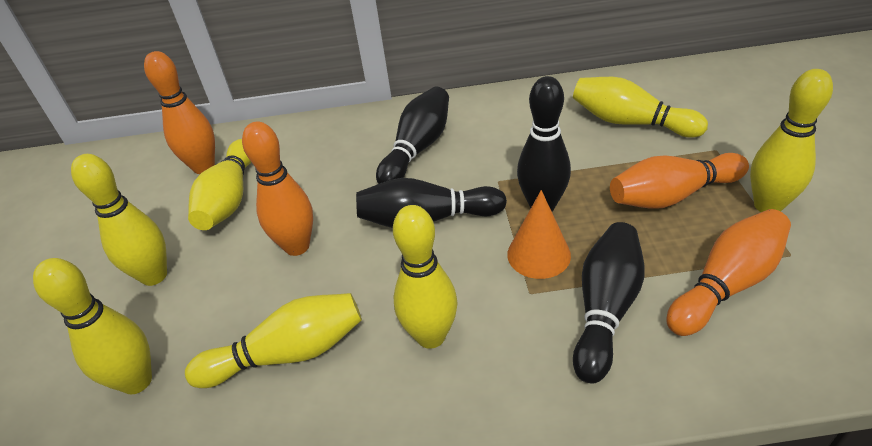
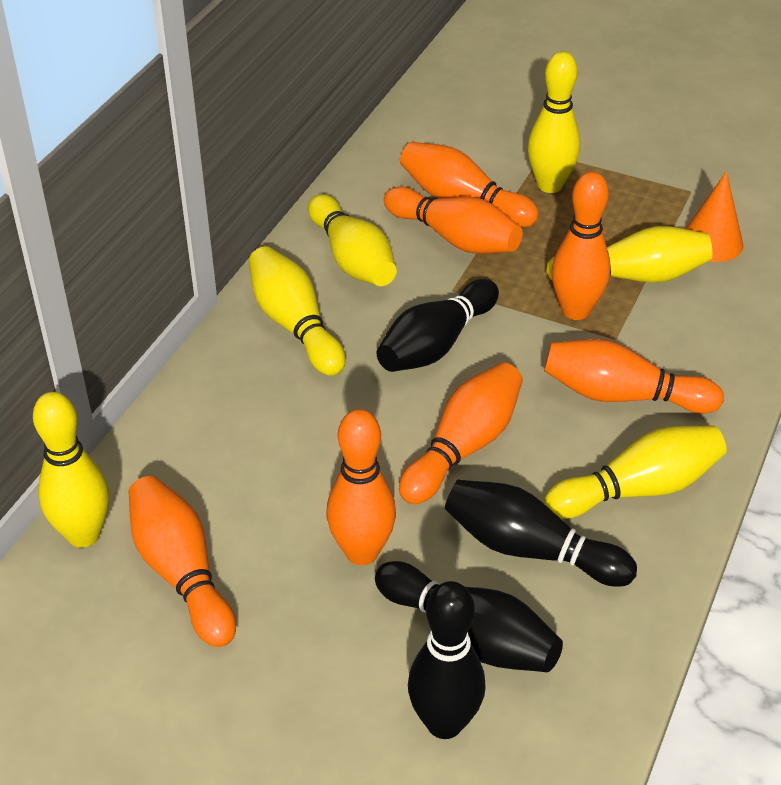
orange bowling pin: [144,51,215,174] [242,121,313,256] [610,153,749,209] [666,209,791,336] = 4 -> [128,476,236,647] [327,409,396,565] [384,186,523,254] [399,362,523,504] [400,142,539,227] [544,339,724,414] [551,172,610,320] = 7
yellow bowling pin: [33,258,152,394] [71,154,167,286] [185,293,362,388] [188,139,251,230] [393,205,458,349] [573,77,708,138] [750,69,833,212] = 7 -> [33,392,109,548] [249,246,346,376] [308,194,397,286] [528,51,580,193] [545,425,727,519] [546,226,712,283] = 6

